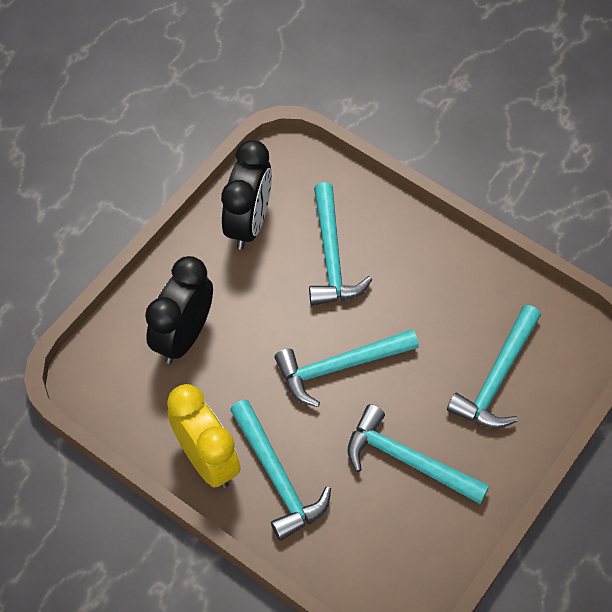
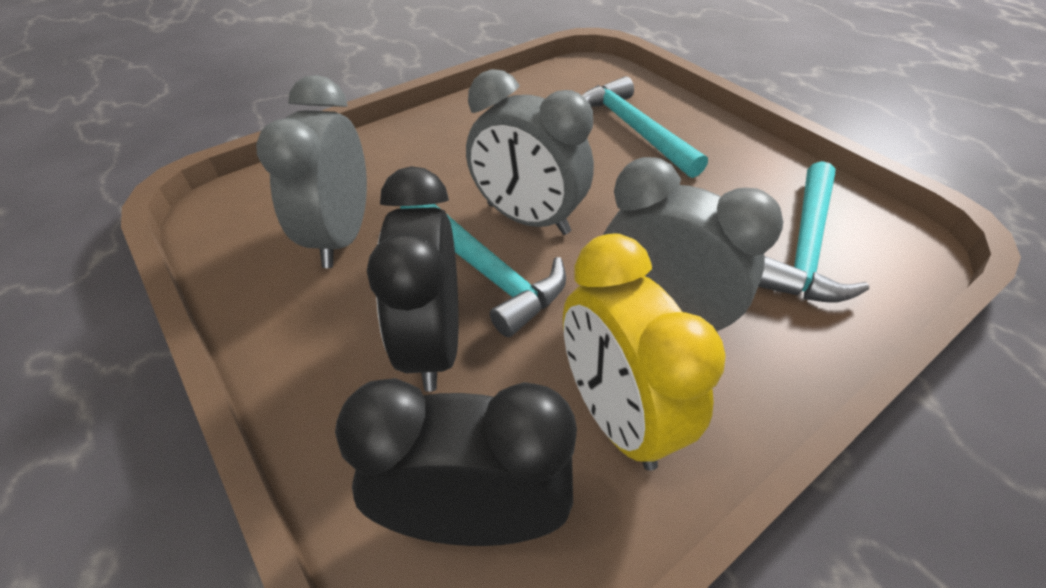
grey clock: none = 0 -> [256,75,367,268] [466,69,594,235] [603,157,783,333] = 3
turquoise hammer: [230,399,331,541] [274,329,419,407] [309,182,373,305] [347,404,489,504] [447,305,541,429] = 5 -> [400,204,566,337] [582,76,708,178] [758,161,869,303] = 3

